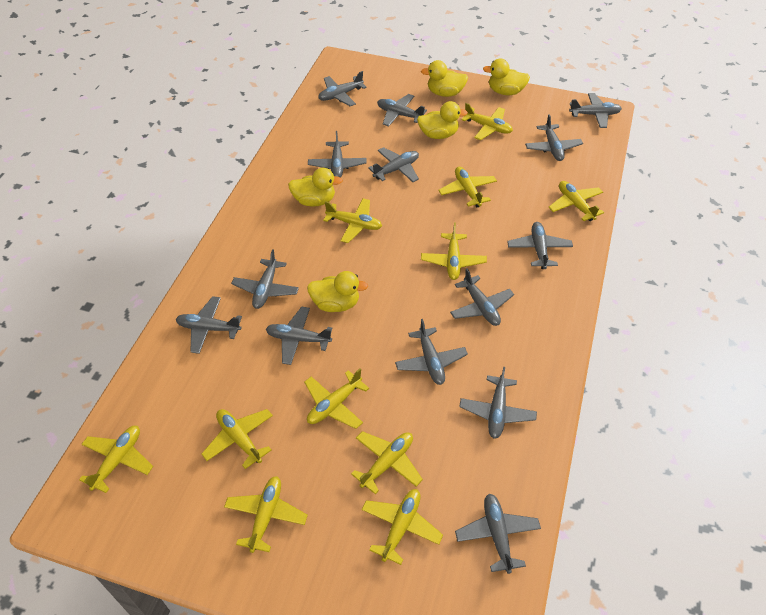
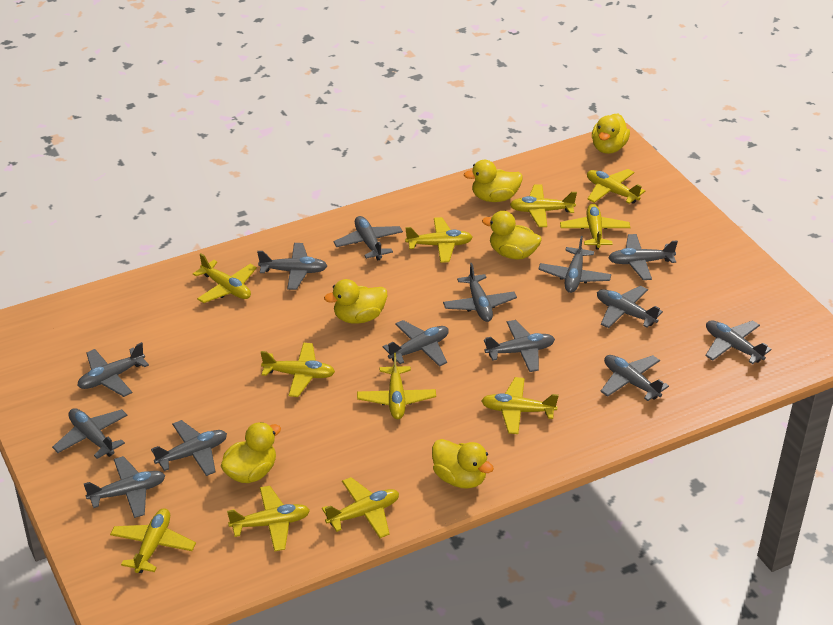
yellow duck: [288,168,343,207] [307,271,368,312] [417,101,468,139] [421,60,468,97] [483,59,530,95] = 5 -> [221,422,281,483] [324,279,388,324] [432,439,494,489] [464,160,523,202] [482,211,542,259] [592,113,630,154] = 6

